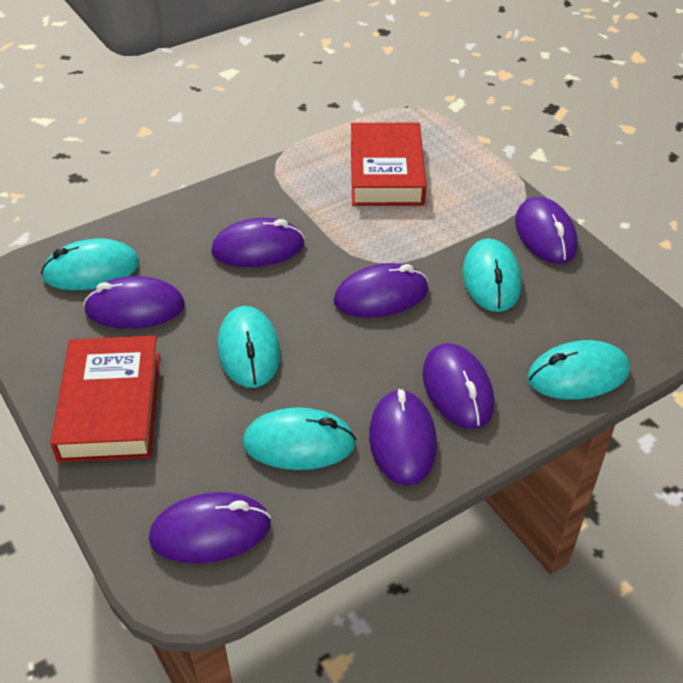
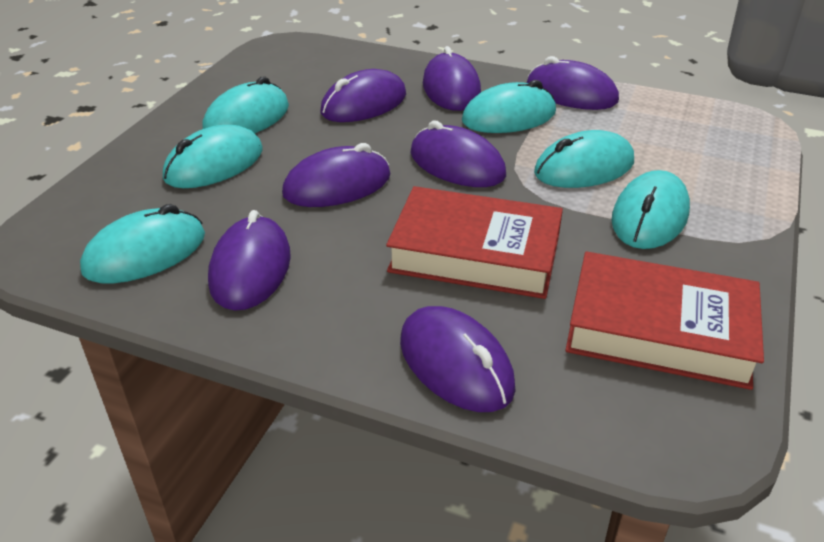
turquoise mouse: [41,238,139,290] [218,306,280,388] [243,408,356,470] [462,238,522,312] [527,340,630,399] = 5 -> [80,204,205,283] [163,125,263,188] [202,76,289,133] [462,80,556,133] [534,130,634,188] [611,170,690,249] = 6

